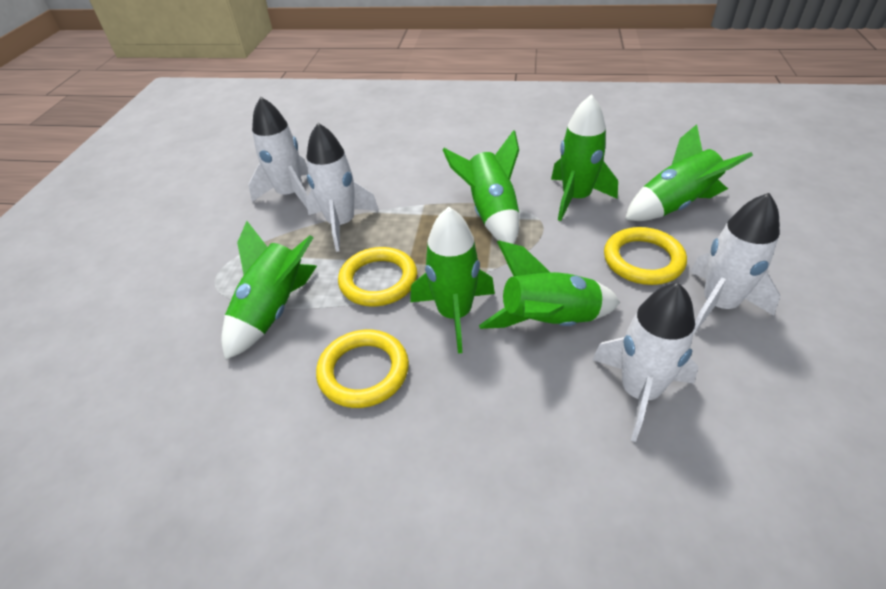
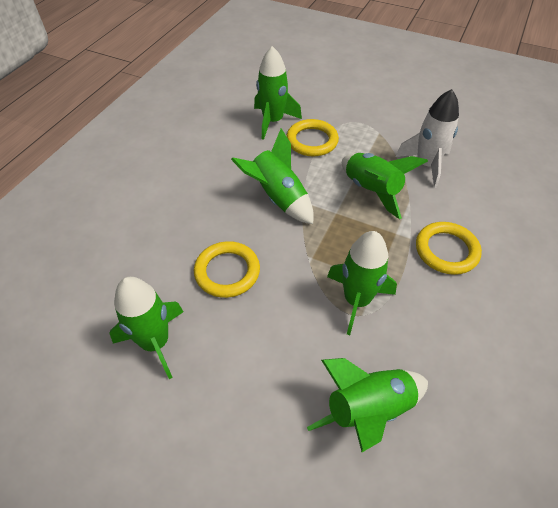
white rocket: [249,97,308,208] [306,123,379,252] [592,282,698,442] [690,193,780,334] = 4 -> [395,89,459,188] = 1

